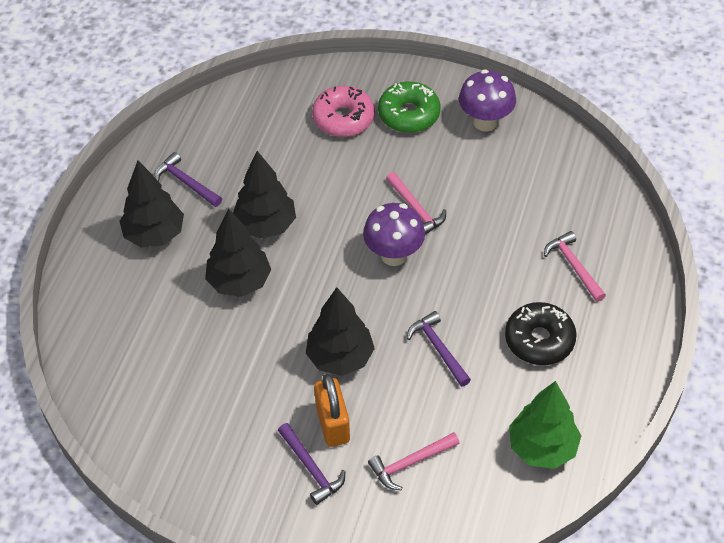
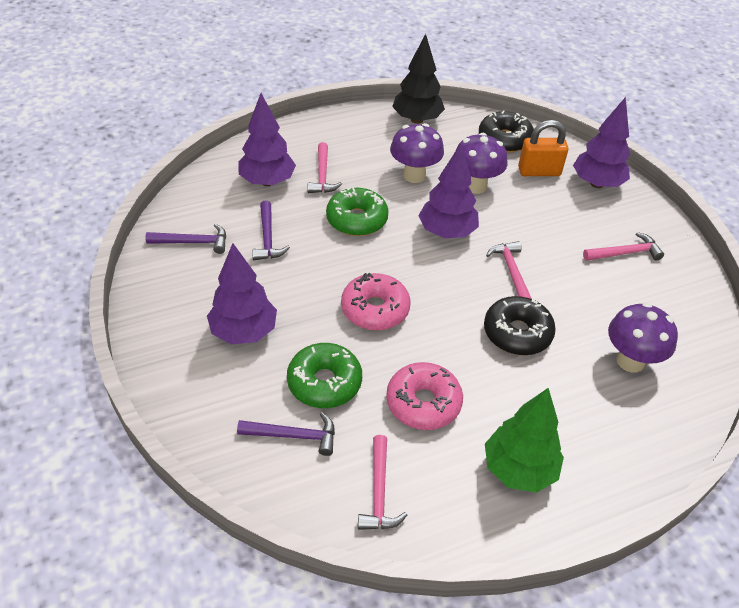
black donut: [505,302,577,365] = 1 -> [479,110,534,153] [484,296,556,355] = 2
black tree: [120,160,184,248] [205,209,271,297] [233,151,296,239] [306,287,375,376] = 4 -> [392,34,445,124] = 1
green donut: [378,82,440,133] = 1 -> [287,343,362,408] [326,187,389,236] = 2
pink donut: [312,86,375,137] = 1 -> [341,273,411,330] [386,362,463,430] = 2
pink hammer: [368,432,460,490] [386,172,446,235] [544,231,606,302] = 3 -> [308,142,342,193] [358,435,407,530] [486,241,532,299] [583,232,664,261] = 4
purple mushroom: [363,203,425,266] [459,69,516,132] = 2 -> [390,123,444,183] [456,133,507,194] [608,303,678,373] = 3
purple tree: none = 0 -> [207,243,277,344] [238,93,296,186] [418,144,479,238] [573,97,630,188] = 4

